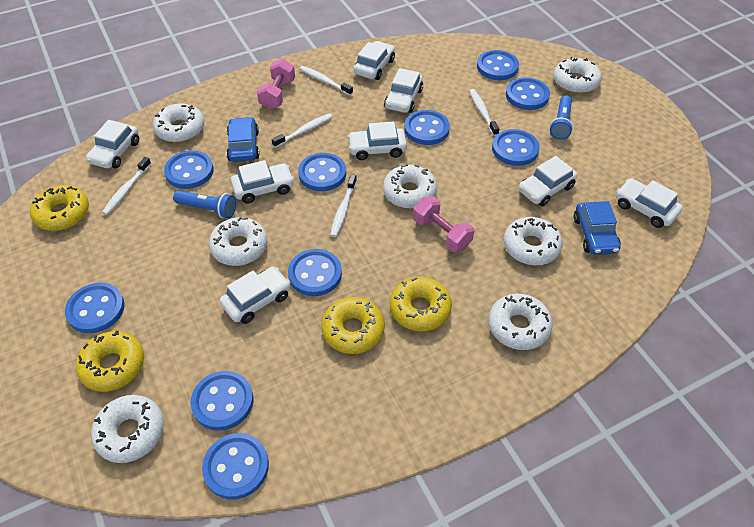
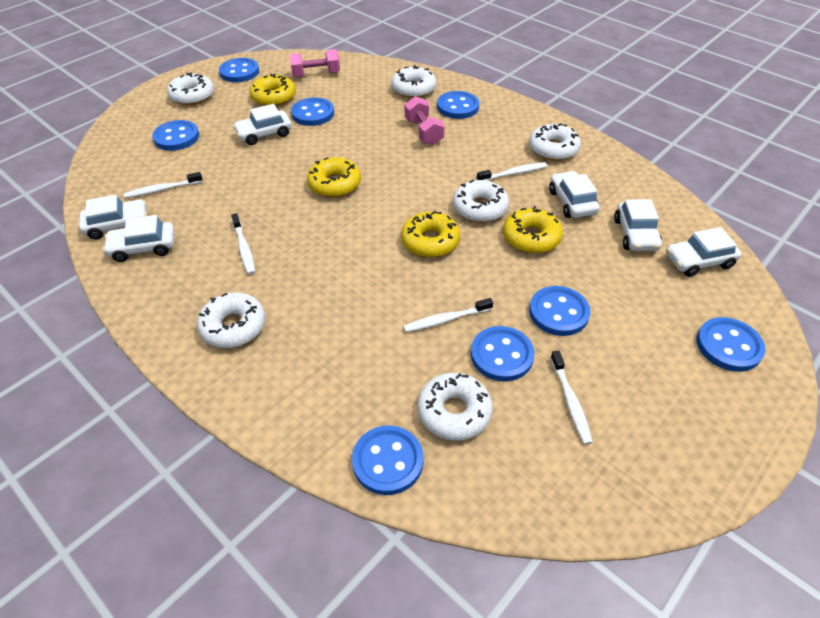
blue button: [65,283,125,333] [164,150,214,189] [190,371,253,431] [202,433,269,500] [288,249,342,296] [298,153,346,191] [404,110,450,145] [477,50,519,80] [492,129,539,166] [506,77,550,110] = 10 -> [152,120,199,151] [219,58,259,82] [291,97,334,126] [352,425,423,495] [437,91,479,119] [471,326,534,382] [529,286,590,336] [697,317,765,372] = 8
blue car: [226,117,260,162] [574,201,621,255] = 2 -> none = 0
blue flashlight: [173,190,236,218] [550,95,573,140] = 2 -> none = 0
white car: [86,120,139,169] [220,267,291,324] [231,160,294,204] [348,121,407,160] [354,41,395,80] [384,68,423,113] [518,156,578,206] [616,178,683,228] = 8 -> [79,195,147,240] [103,215,175,262] [233,104,292,145] [549,171,600,218] [614,199,662,251] [666,227,741,277] = 6
white donut: [91,395,164,463] [153,103,204,142] [209,217,267,266] [383,164,437,209] [488,294,553,350] [504,217,562,265] [553,57,602,94] = 7 -> [167,73,214,105] [197,292,266,348] [391,65,436,98] [418,373,493,441] [453,180,509,222] [529,123,581,161] = 6

